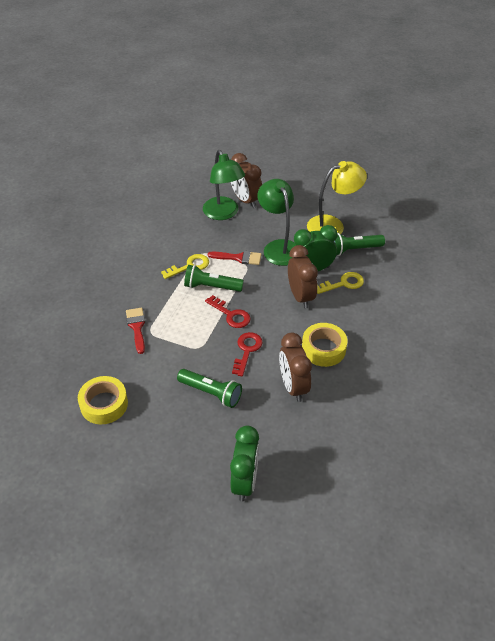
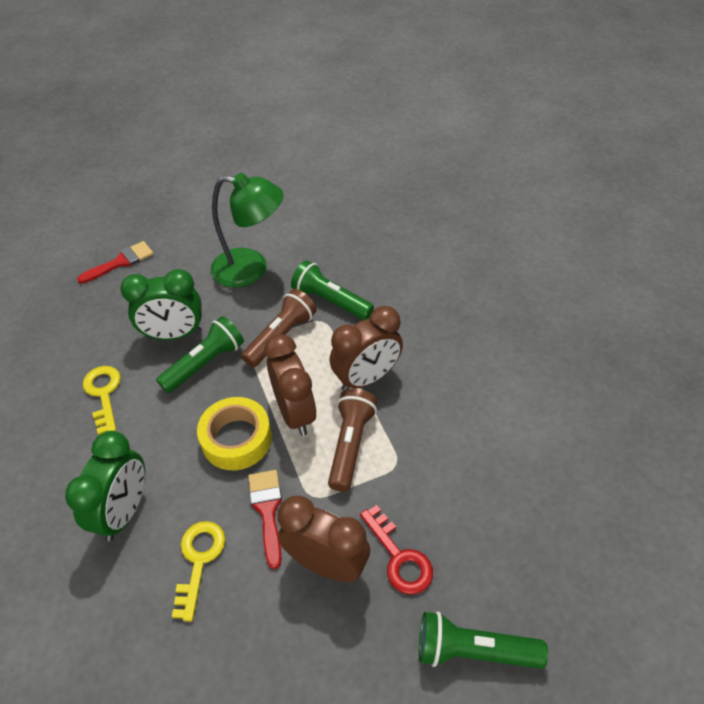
brown flashlight: none = 0 -> [241,289,317,367] [328,388,377,492] = 2
green lamp: [203,150,245,220] [257,179,294,266] = 2 -> [211,173,284,287] = 1
red key: [205,295,251,328] [232,332,263,376] = 2 -> [360,505,433,595] = 1
yellow lamp: [307,161,367,234] = 1 -> none = 0
yellow tape: [78,376,128,424] [302,323,347,367] = 2 -> [197,397,272,470] = 1

